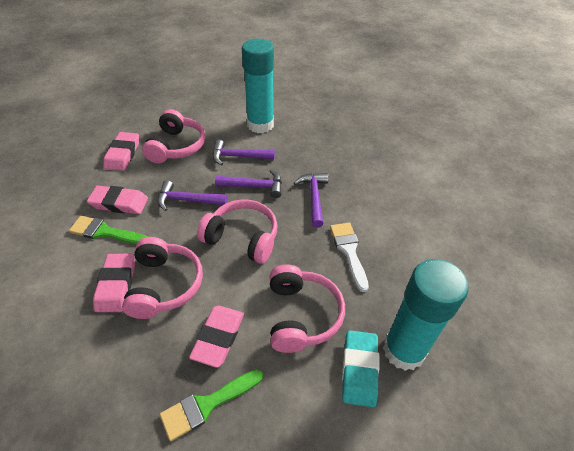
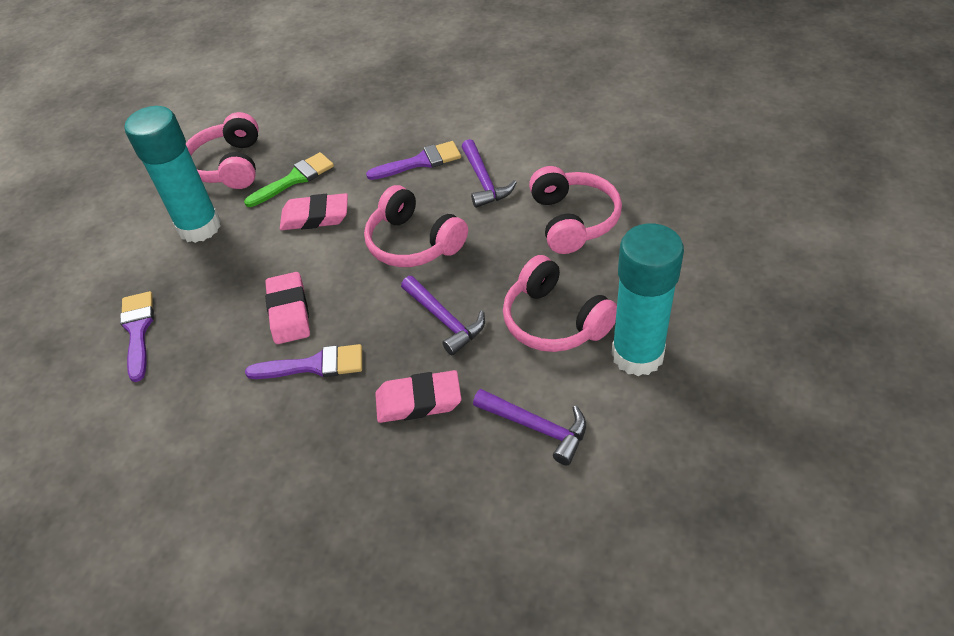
green brush: [69,216,147,245] [160,369,263,441] = 2 -> [244,152,334,207] = 1
pink eraser: [87,186,148,214] [93,254,135,312] [104,132,139,171] [189,305,244,368] = 4 -> [265,272,310,344] [280,193,348,230] [375,370,461,423] = 3
purple brush: none = 0 -> [120,291,154,382] [245,344,362,379] [366,141,461,180] = 3
purple hammer: [158,180,227,211] [213,140,275,166] [215,169,282,198] [294,173,329,228] = 4 -> [401,276,485,355] [461,139,517,208] [473,389,586,465] = 3
turquoise eraser: [342,330,379,407] = 1 -> none = 0
white brush: [330,222,369,292] = 1 -> none = 0

